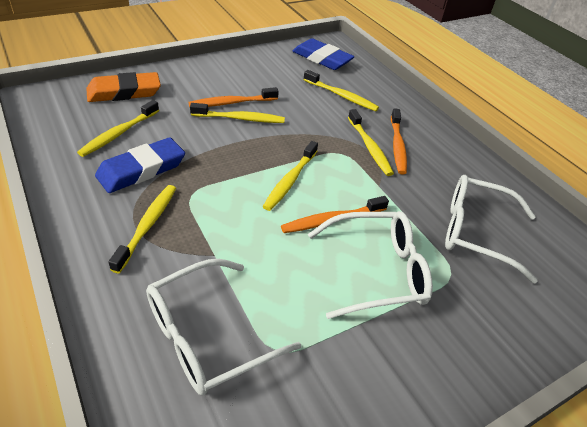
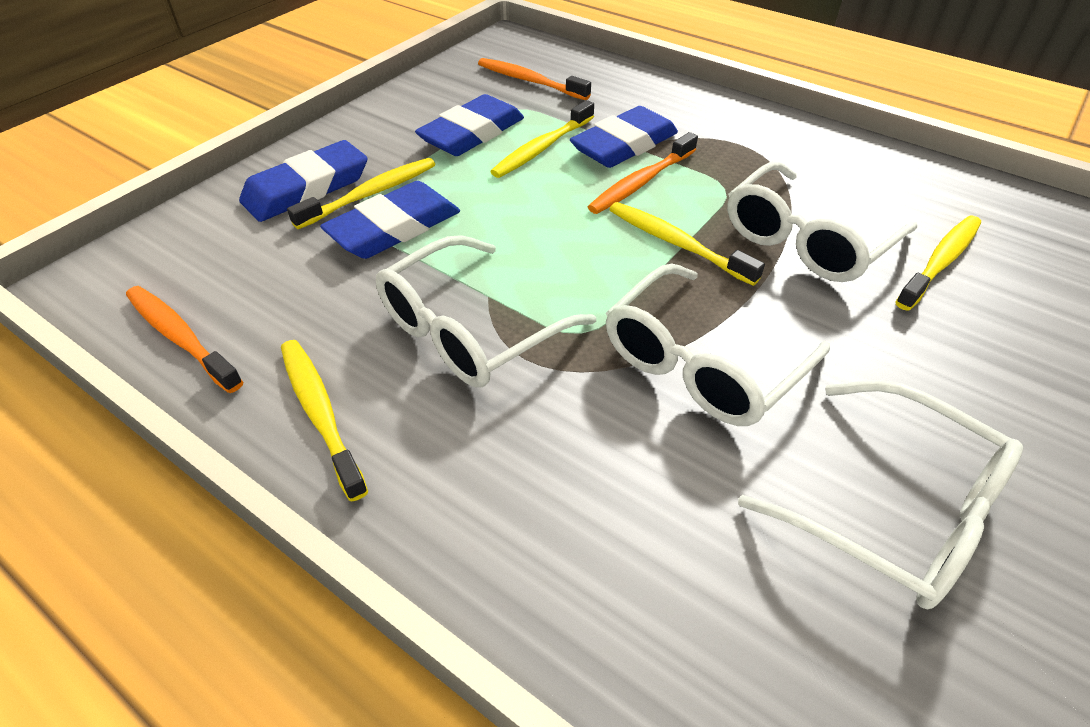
blue eraser: [95,137,185,193] [292,38,355,70] = 2 -> [239,140,368,222] [320,181,460,259] [415,94,524,156] [570,106,678,168] = 4
orange eraser: [86,72,161,102] = 1 -> none = 0
white glasses: [146,259,301,396] [308,211,433,319] [445,175,538,283] = 3 -> [376,235,596,387] [606,264,830,426] [727,161,917,282] [738,380,1023,609] = 4
yellow toothbrush: [77,100,159,157] [108,185,176,273] [190,103,285,123] [263,141,318,211] [303,70,379,111] [348,109,394,176] = 6 -> [281,340,368,502] [287,158,435,229] [490,100,594,178] [609,202,765,286] [896,216,981,311] = 5

